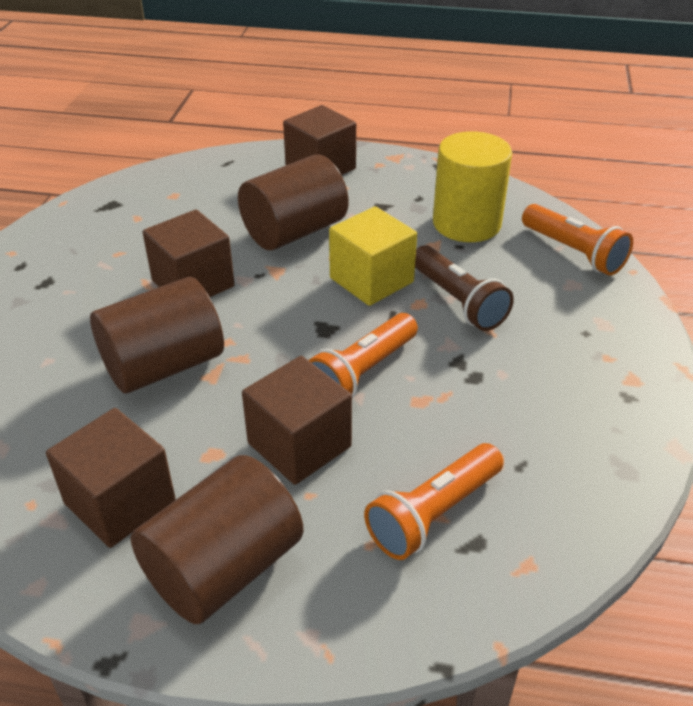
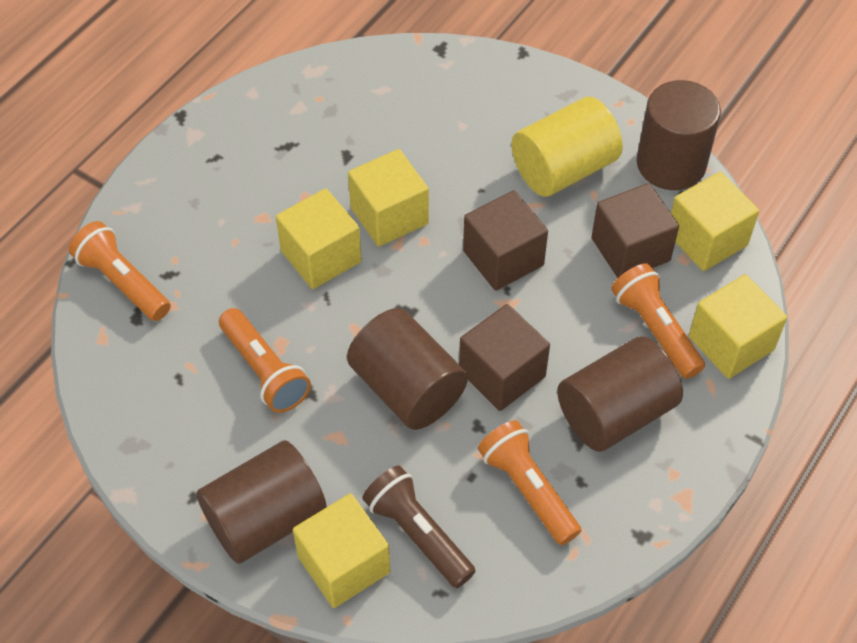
brown cube: [46,408,175,548] [143,210,235,297] [242,356,352,485] [283,105,356,175] = 4 -> [459,304,550,411] [463,190,548,291] [591,183,679,278] = 3
brown cylinder: [90,277,224,393] [131,455,304,624] [238,154,348,250] = 3 -> [196,440,327,564] [347,308,468,430] [557,336,683,452] [636,80,721,190] = 4
orange flashlight: [309,313,418,398] [364,443,504,560] [522,204,633,276] = 3 -> [69,221,171,321] [219,308,311,413] [478,420,581,545] [611,263,705,379] = 4
yellow cube: [329,206,417,306] = 1 -> [276,188,362,289] [293,493,390,608] [348,149,429,247] [671,172,759,271] [689,274,787,379] = 5

